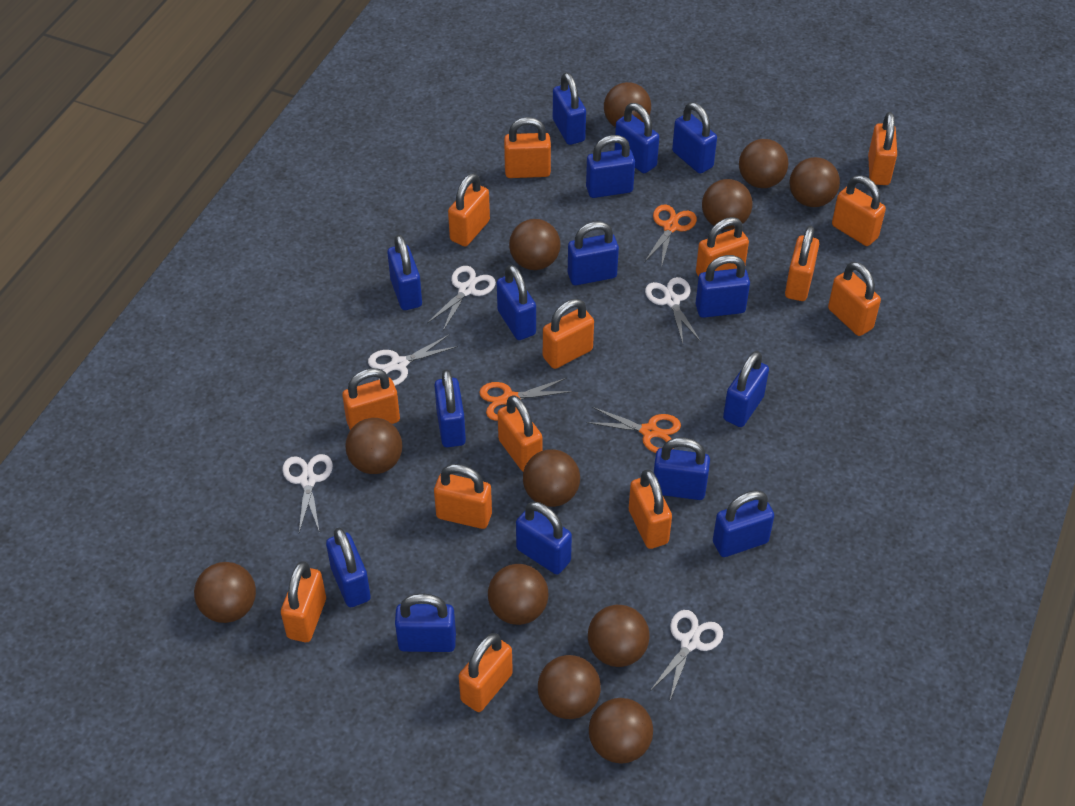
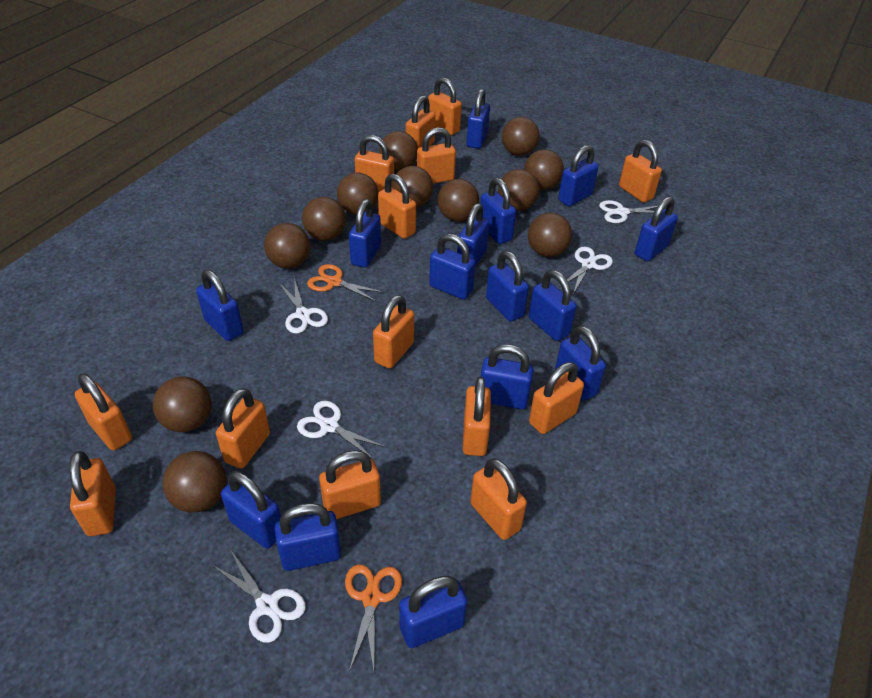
orange scissors: [479,378,573,421] [586,407,681,453] [645,205,697,268] = 3 -> [307,264,384,302] [345,564,402,671] = 2

